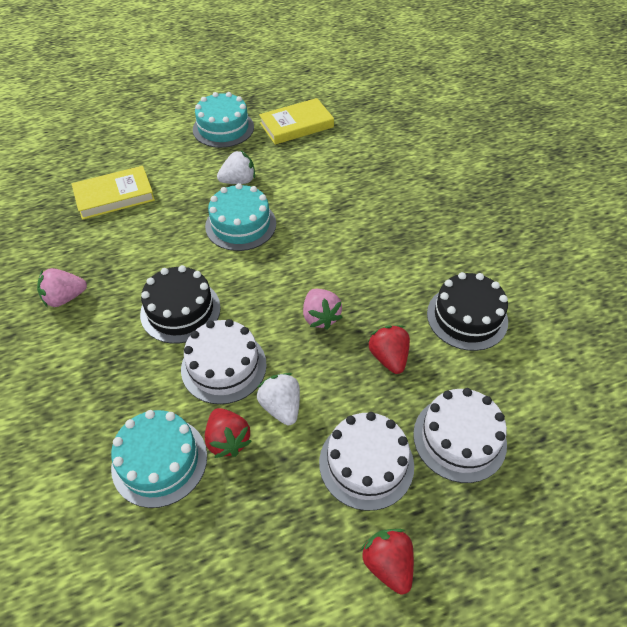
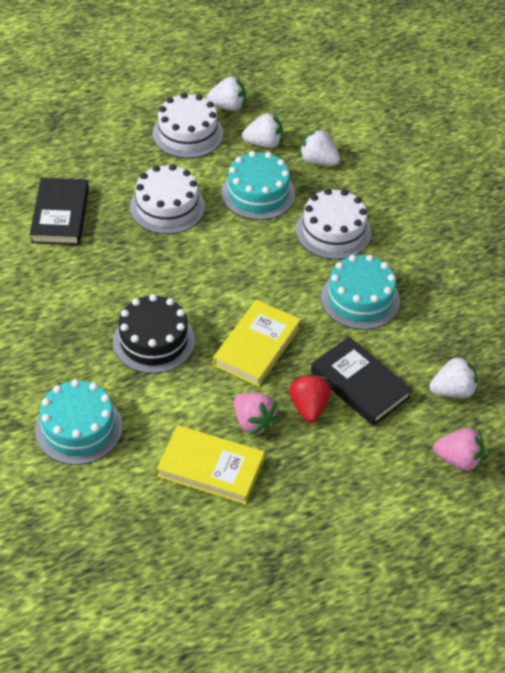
black book: none = 0 -> [30,178,89,245] [311,337,412,426] = 2
black cake: [140,265,221,344] [427,272,508,351] = 2 -> [113,294,195,374] = 1
red strawberry: [205,408,252,458] [360,529,414,595] [368,325,410,374] = 3 -> [289,374,331,423] = 1
white strawberry: [217,150,255,184] [257,373,300,425] = 2 -> [206,77,246,111] [242,113,283,148] [299,129,340,166] [429,355,478,398] = 4

